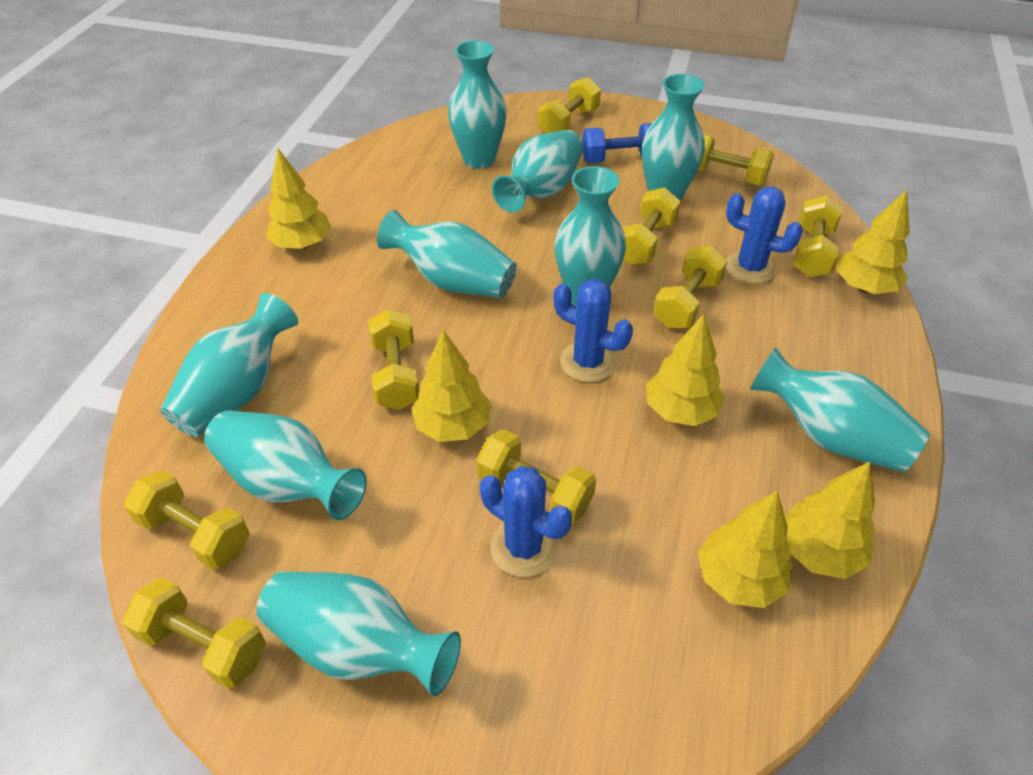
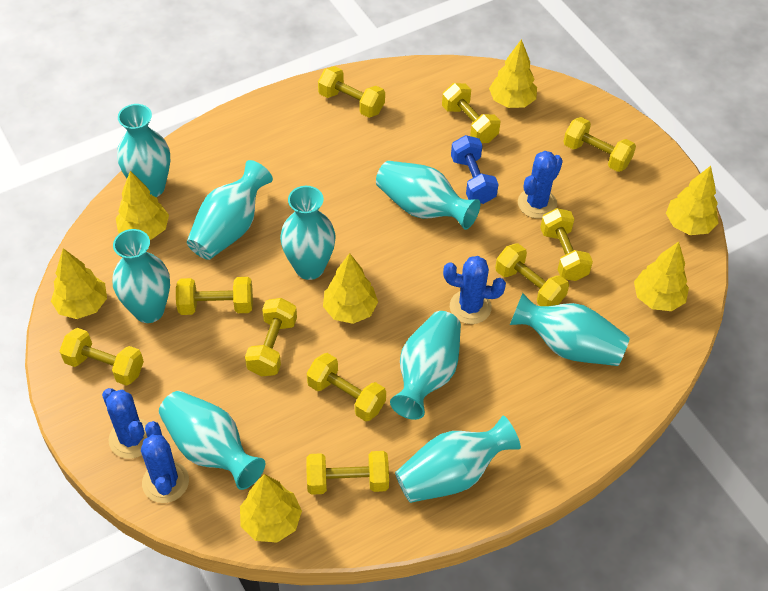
blue cactus: [480,466,572,577] [553,279,633,382] [726,187,803,284] = 3 -> [102,388,148,459] [141,421,189,503] [443,256,506,324] [518,151,563,219] = 4
yellow dumbbell: [122,577,266,689] [124,470,250,570] [368,309,419,410] [476,430,596,524] [538,77,601,133] [622,188,681,265] [653,246,727,329] [698,135,774,185] [793,195,842,277] = 9 -> [60,328,144,386] [176,277,253,315] [245,298,297,376] [306,451,389,495] [307,353,386,422] [318,66,385,118] [442,83,500,143] [495,243,569,306] [540,208,593,281] [563,117,636,172] = 10
yellow tree: [266,148,331,249] [411,330,491,442] [646,314,725,426] [698,491,792,608] [785,462,875,579] [837,189,910,294] = 6 -> [51,248,107,319] [116,171,169,240] [240,474,302,543] [323,253,378,324] [489,39,537,108] [634,242,689,311] [666,166,719,235] = 7

